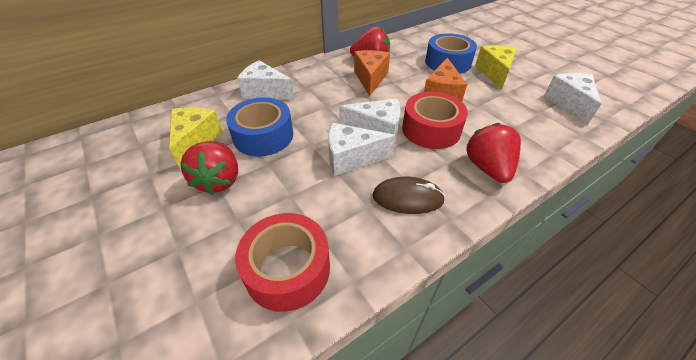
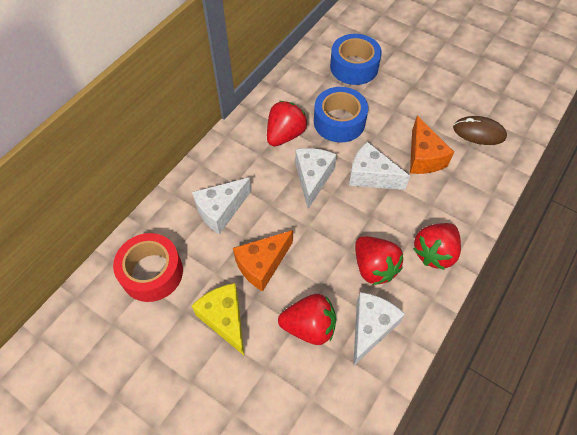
red strawberry: [181,141,238,195] [350,26,390,56] [466,123,521,183] = 3 -> [267,101,307,146] [278,294,336,345] [355,236,403,285] [413,223,461,270] = 4
red tape: [235,213,330,312] [402,92,468,149] = 2 -> [113,233,183,302] = 1
yellow cheese: [169,107,223,170] [475,45,517,90] = 2 -> [192,283,244,355] = 1

